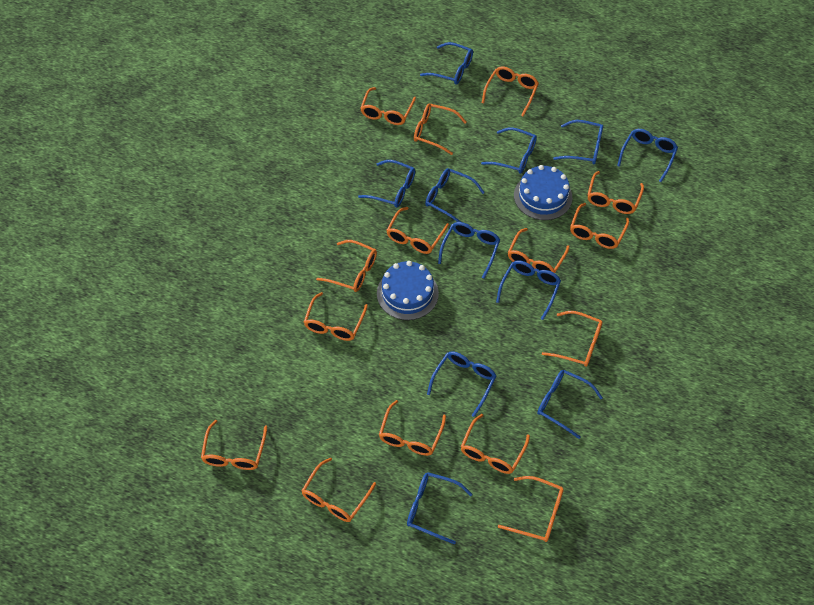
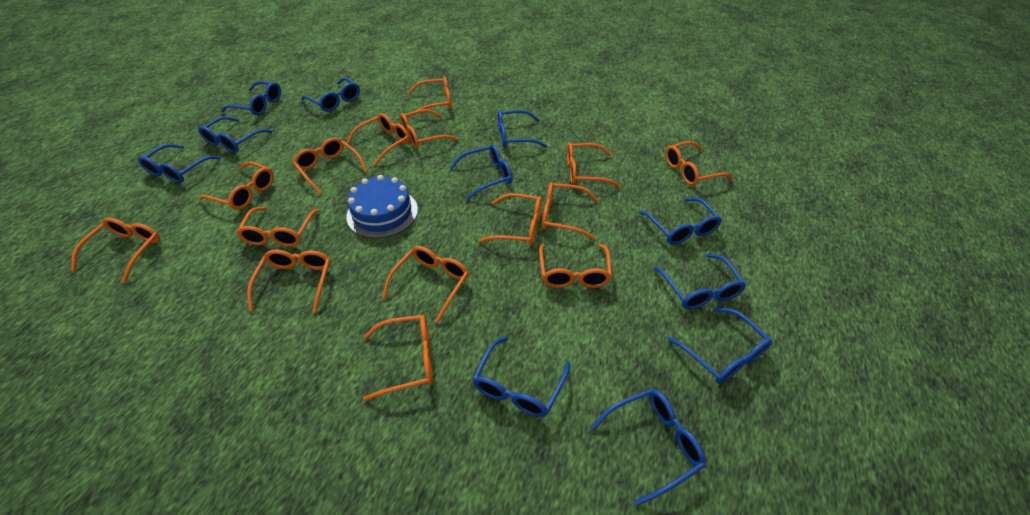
blue cake: [377,261,439,320] [514,165,572,220] = 2 -> [346,175,418,238] = 1

